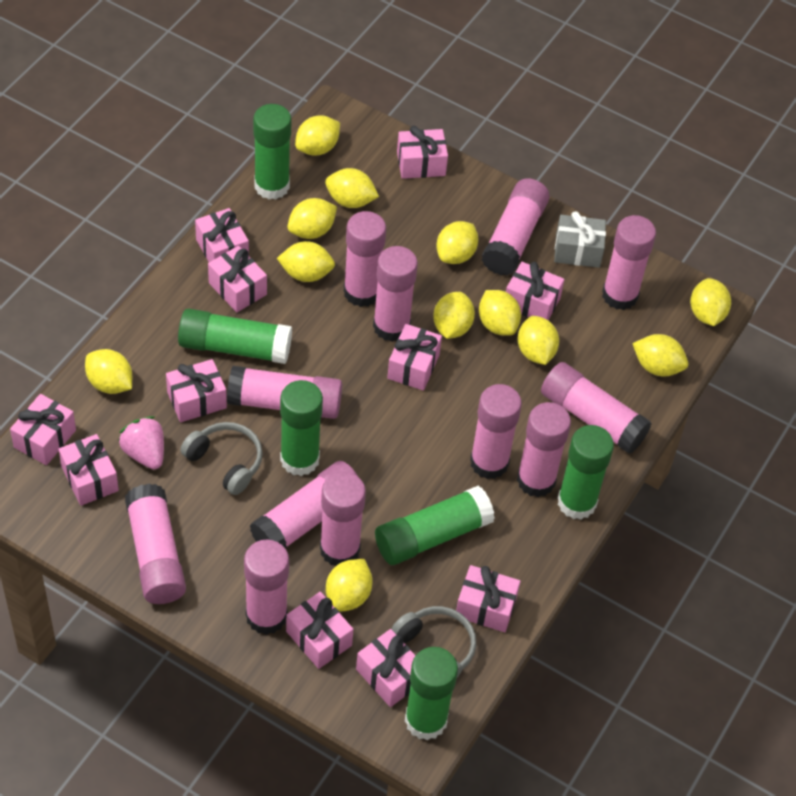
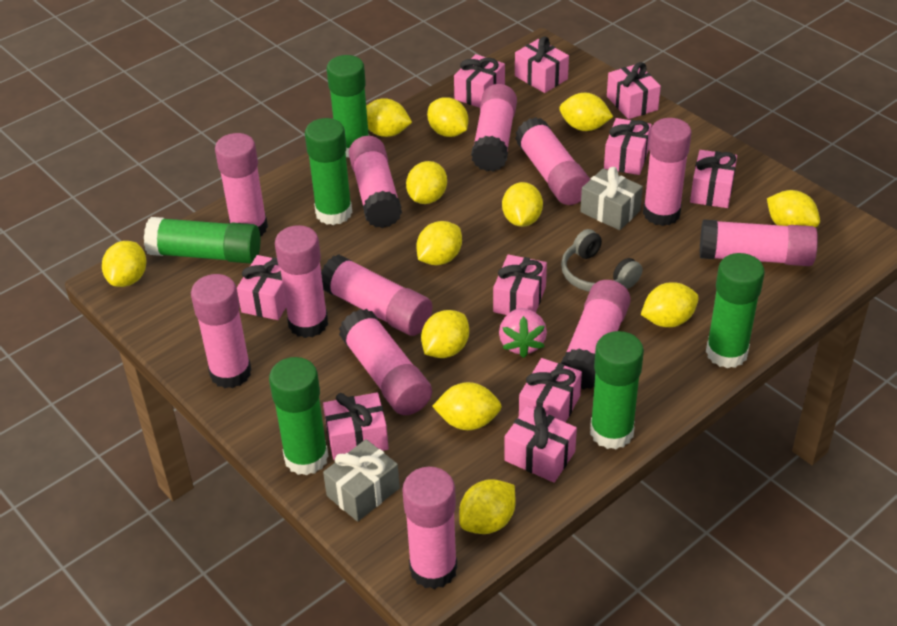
grey gift: [554,211,606,268] = 1 -> [323,439,400,522] [580,167,643,230] = 2
grey headphones: [180,422,263,495] [391,606,476,678] = 2 -> [561,229,643,292] = 1
pink gift: [10,394,76,465] [59,434,119,506] [166,359,227,422] [195,208,249,262] [208,246,267,312] [286,592,353,669] [356,629,416,707] [387,324,442,391] [397,126,448,179] [456,565,521,632] [506,262,565,320] = 11 -> [237,255,286,320] [323,392,389,460] [454,54,505,108] [493,254,547,315] [504,406,577,483] [515,37,569,93] [519,358,582,422] [604,118,652,175] [607,62,661,119] [690,150,737,208] = 10

